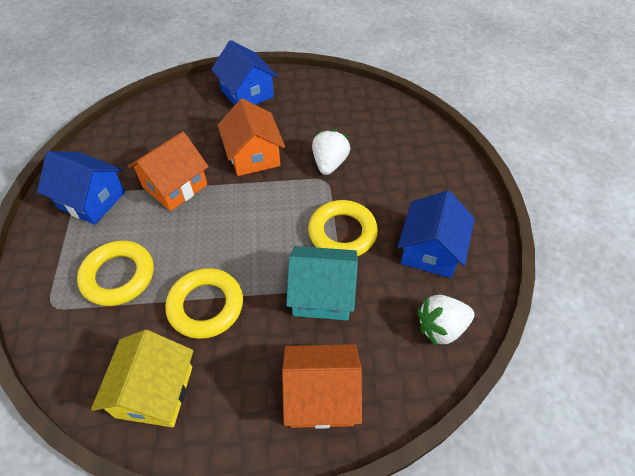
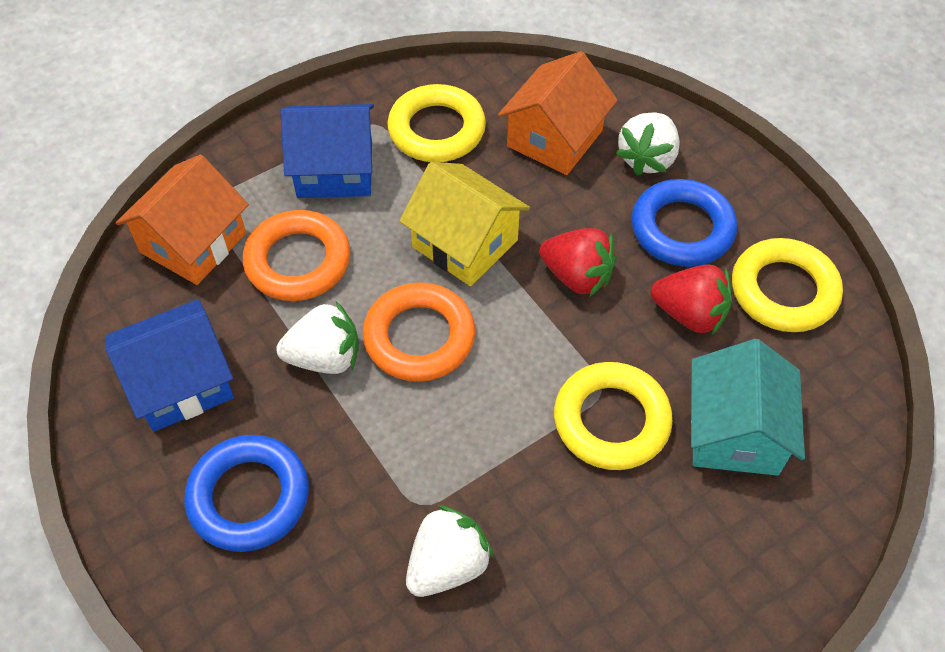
blue house: [37,151,125,225] [211,40,278,106] [398,191,475,278] = 3 -> [106,299,234,432] [280,104,374,198] = 2
blue ring: none = 0 -> [184,435,309,552] [631,179,737,267] = 2
orange house: [128,132,209,211] [218,98,285,176] [282,344,362,429] = 3 -> [116,155,249,285] [498,51,618,175] = 2
orange ring: none = 0 -> [243,210,350,301] [363,282,475,382] = 2
red strawberry: none = 0 -> [539,228,617,296] [651,264,732,335] = 2
white strawberry: [312,129,350,175] [417,295,474,346] = 2 -> [276,301,359,374] [406,505,494,597] [616,112,680,176] = 3

